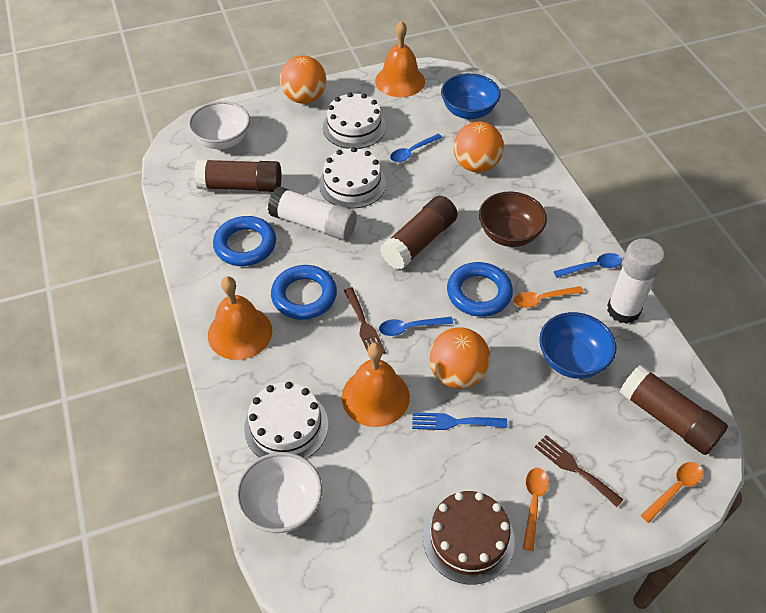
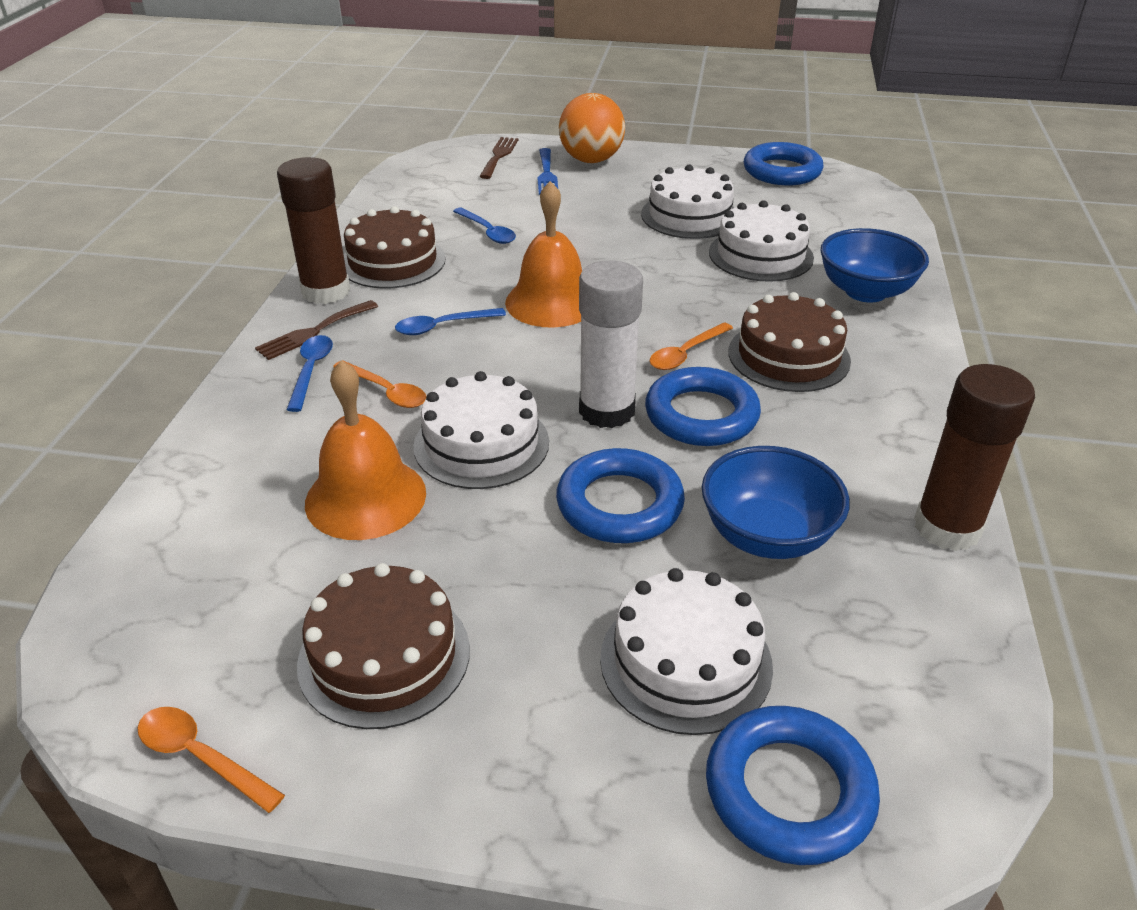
blue ring: [213,216,276,266] [271,265,337,320] [447,262,513,317] = 3 -> [556,448,685,543] [645,367,761,446] [706,706,880,865] [744,142,824,185] = 4
brown bowl: [479,192,547,247] = 1 -> none = 0
brown cake: [423,491,515,585] = 1 -> [297,563,470,729] [344,206,446,289] [728,292,851,392] = 3
brown glue stick: [195,159,281,192] [380,196,458,270] [620,365,728,455] = 3 -> [277,157,350,304] [914,364,1035,551] = 2
orange ball: [280,55,326,104] [429,327,490,389] [454,121,504,172] = 3 -> [559,93,625,163] = 1
orange bell: [208,277,272,360] [342,343,410,427] [375,20,425,97] = 3 -> [305,360,426,540] [505,181,582,328] = 2
white bowl: [188,101,250,149] [236,452,322,533] = 2 -> none = 0
white cake: [244,382,328,459] [319,147,386,209] [323,92,386,149] = 3 -> [413,371,549,489] [600,568,773,735] [641,164,734,239] [709,200,814,282] = 4
white glue stick: [268,187,357,241] [607,238,665,324] = 2 -> [579,260,643,428] = 1

